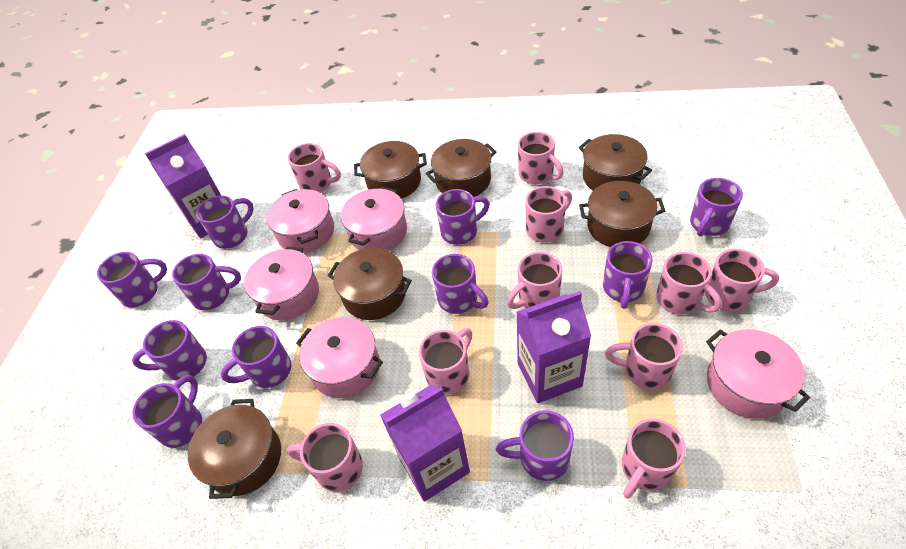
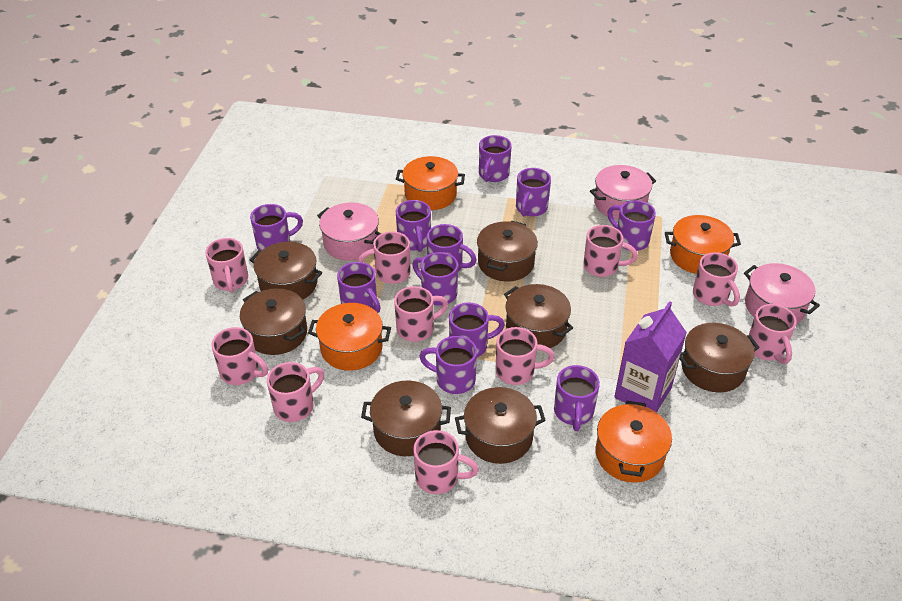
brown pot: [188,399,281,499] [328,248,412,320] [354,141,427,199] [426,139,496,197] [579,134,652,191] [579,181,665,247] = 6 -> [240,288,307,355] [250,242,322,300] [361,381,451,456] [455,387,546,464] [477,220,538,282] [504,284,573,348] [680,323,760,392] = 7
orange pot: none = 0 -> [308,303,391,371] [396,156,465,210] [595,401,672,483] [665,215,741,274] = 4
pink pot: [244,246,319,320] [266,189,334,253] [296,317,383,398] [341,187,407,251] [706,329,810,419] = 5 -> [317,202,381,261] [590,165,656,219] [744,263,820,324] = 3
purple carton: [145,134,221,238] [380,385,470,501] [517,291,591,403] = 3 -> [614,301,687,412] = 1

